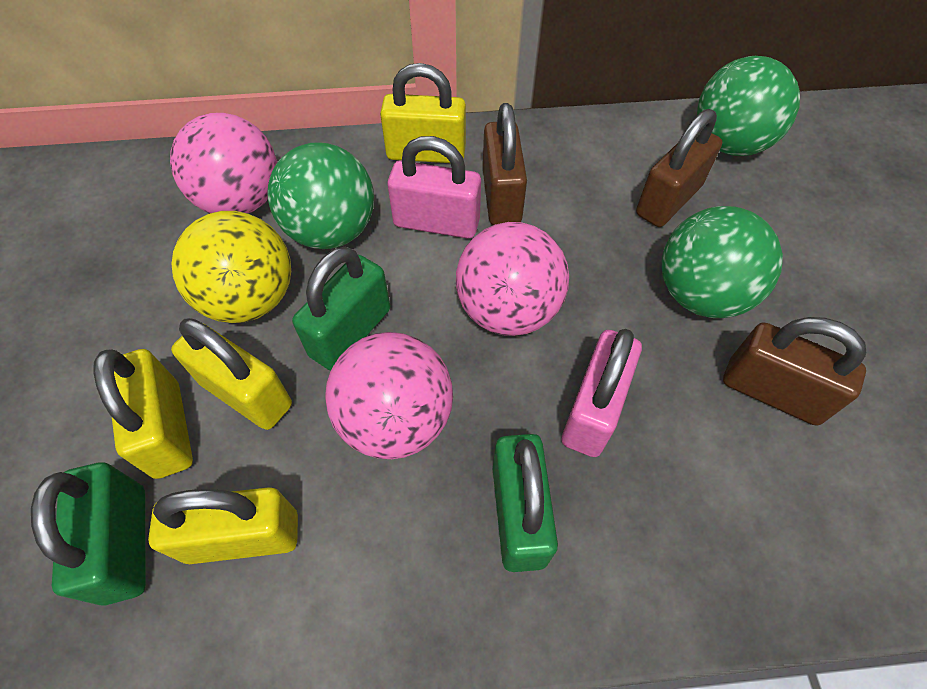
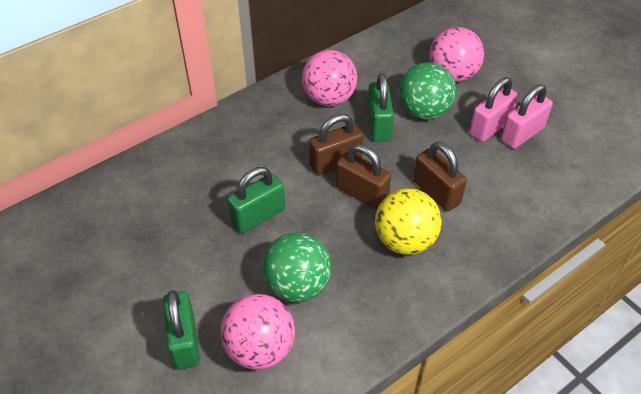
green ball: [267,143,374,249] [662,206,783,318] [697,56,800,156] = 3 -> [262,232,332,302] [399,62,456,120] = 2
yellow padlock: [93,349,193,479] [148,487,298,564] [171,318,292,430] [380,63,466,163] = 4 -> none = 0

